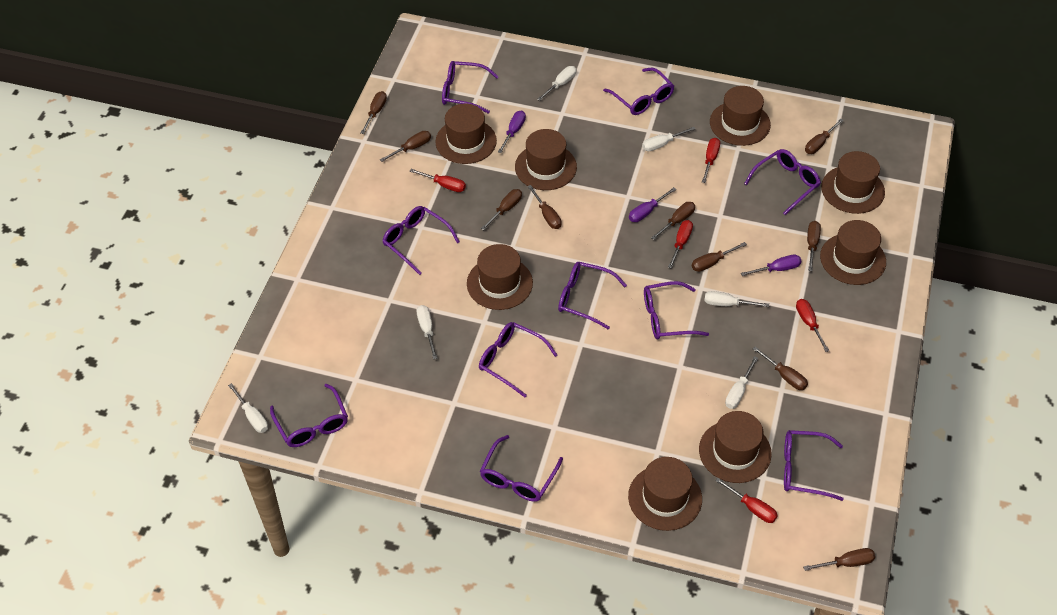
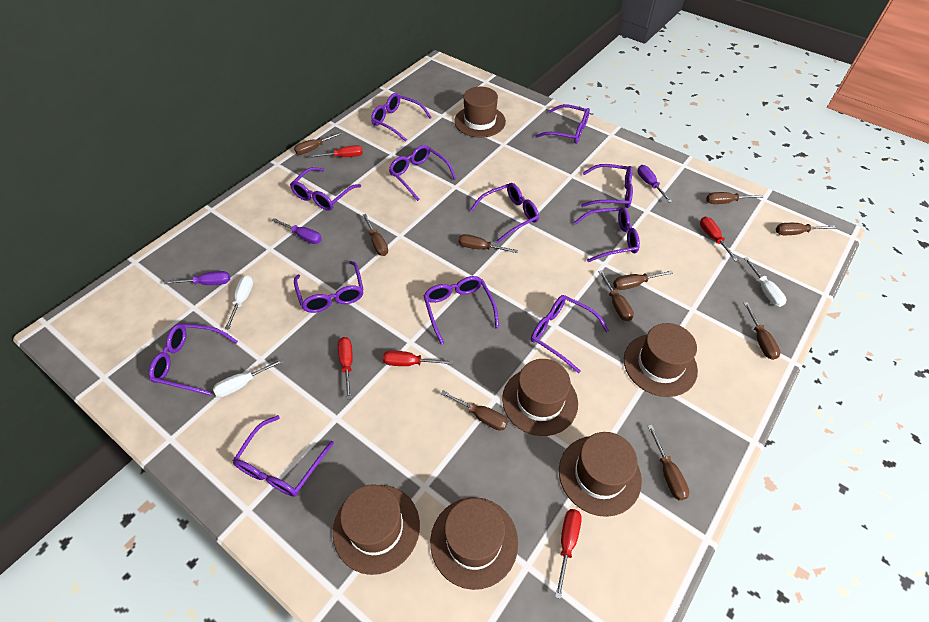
brown hat: [435,104,497,164] [467,244,533,310] [515,129,577,190] [628,457,702,531] [699,411,772,483] [710,86,771,146] [820,220,886,285] [821,151,885,214] = 8 -> [333,484,420,575] [430,497,518,590] [454,87,506,138] [502,359,578,436] [559,432,642,517] [624,323,698,397] = 6
purple glasses: [270,384,348,447] [382,206,460,275] [442,61,499,114] [479,322,557,397] [480,435,563,502] [558,262,627,330] [603,68,674,115] [644,281,709,339] [744,149,821,215] [784,430,844,501] = 10 -> [149,323,238,396] [233,415,334,497] [290,167,361,211] [294,261,363,313] [371,93,432,142] [389,145,456,201] [423,276,499,344] [470,183,539,243] [531,295,609,373] [535,104,590,144] [574,207,640,262] [581,164,633,208] = 12
white screwdriver: [228,383,268,433] [416,305,437,359] [537,66,576,101] [642,127,696,151] [704,291,769,307] [725,356,758,409] = 6 -> [213,358,284,397] [225,275,253,330] [744,257,787,307] = 3

